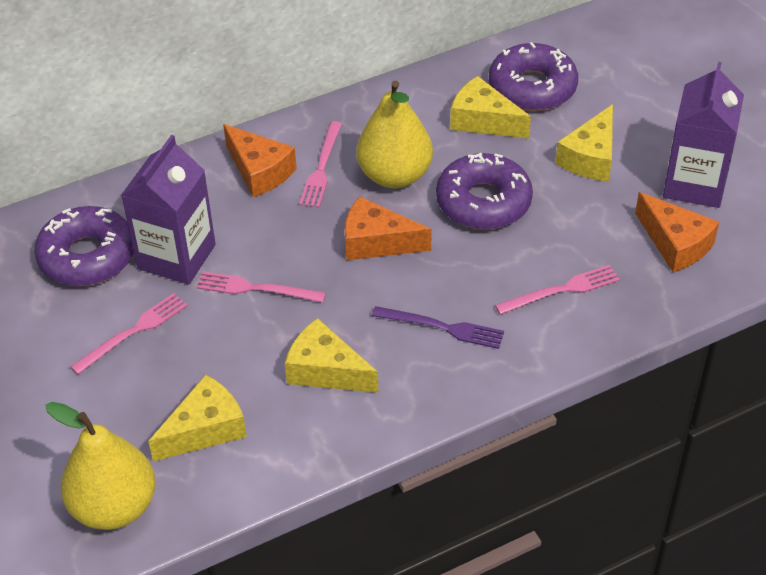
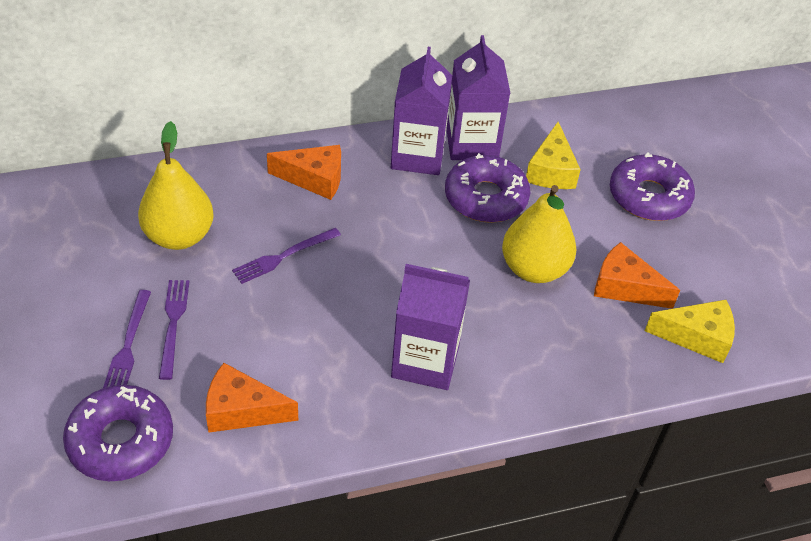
pink fork: [70,293,188,374] [197,271,326,303] [299,121,342,208] [495,265,620,315] = 4 -> none = 0
purple carton: [121,135,216,285] [663,62,744,208] = 2 -> [391,47,452,175] [391,264,470,390] [446,35,510,160] = 3
purple fork: [372,306,504,349] = 1 -> [103,290,151,388] [159,280,190,380] [232,228,341,284] = 3
yellow cheese: [148,375,247,461] [285,318,379,393] [450,76,531,138] [555,104,613,181] = 4 -> [526,122,581,189] [645,300,735,363] = 2

